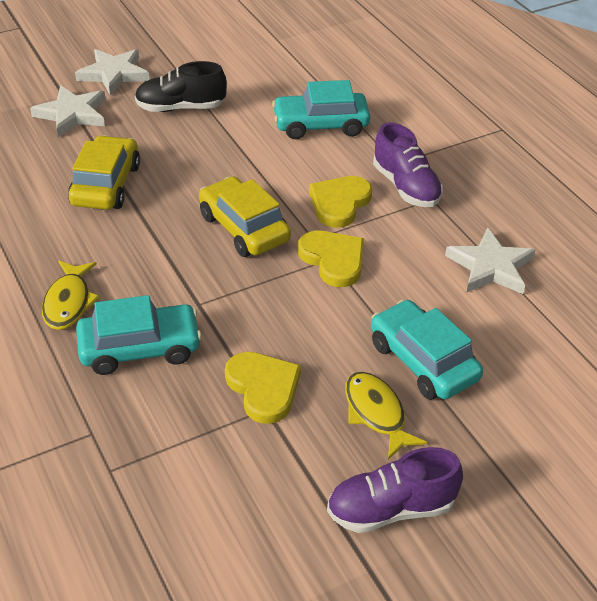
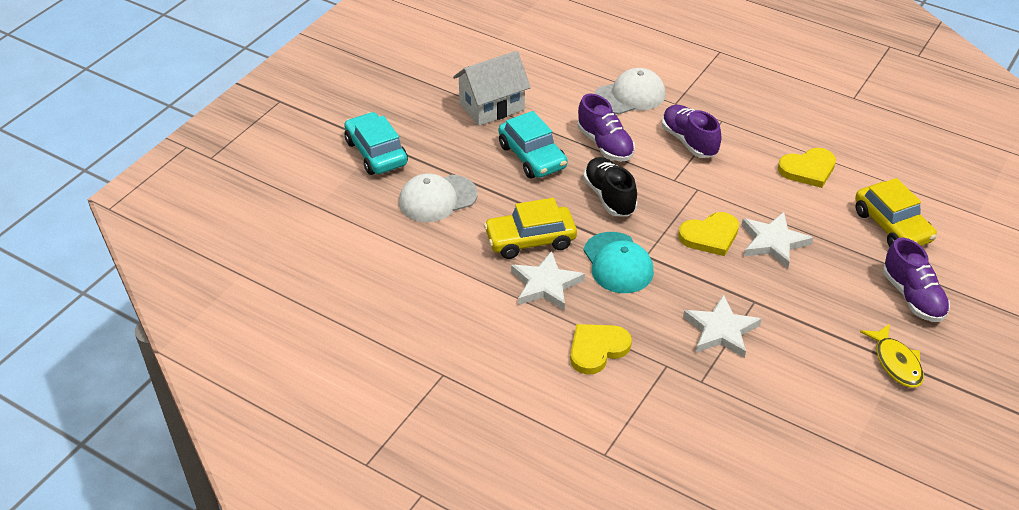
purple shoe: [327,447,463,533] [373,122,443,207] = 2 -> [577,93,635,161] [662,105,721,158] [883,238,950,322] = 3
turquoise cap: none = 0 -> [583,232,654,293] = 1
turquoise car: [76,295,202,375] [272,80,370,139] [371,300,483,400] = 3 -> [344,112,408,175] [499,111,567,178] = 2
white cap: none = 0 -> [399,173,478,222] [594,68,666,114] = 2
white house: none = 0 -> [453,51,531,126] = 1
yellow fish: [42,261,100,330] [345,372,427,459] = 2 -> [860,324,924,388] = 1

